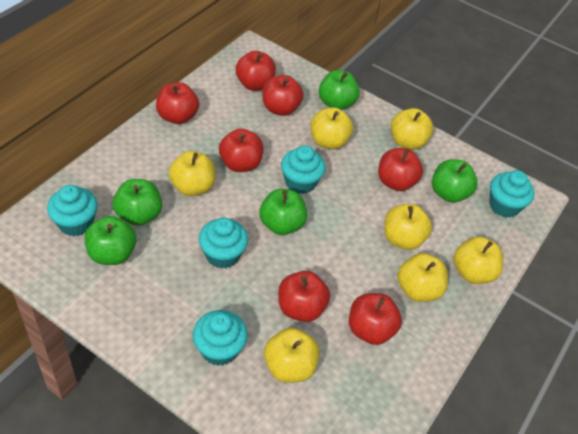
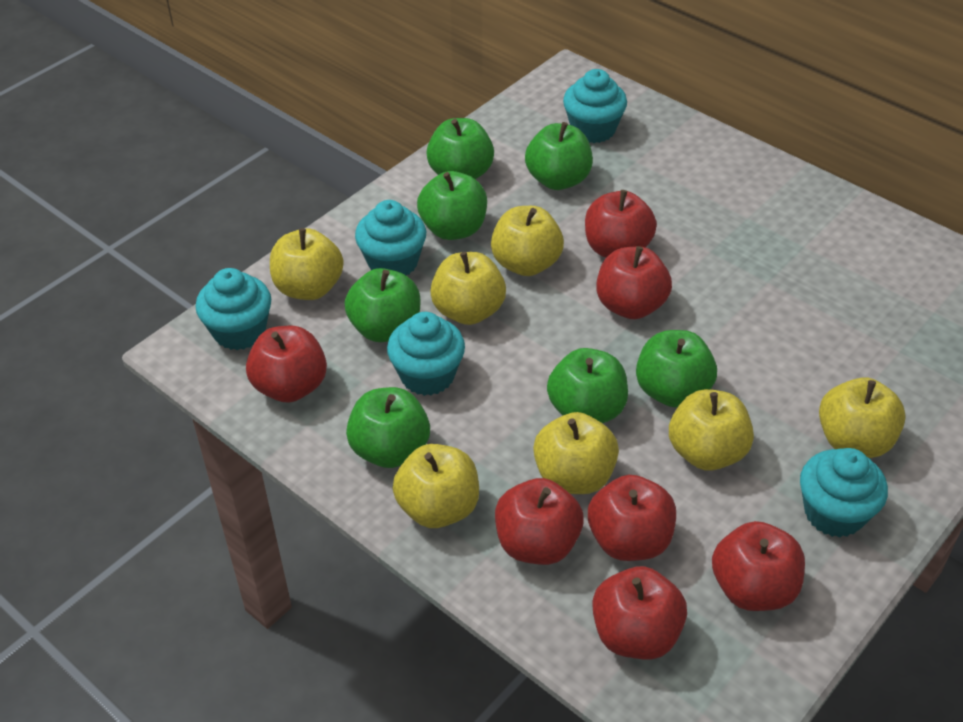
green apple: [84,216,137,265] [113,179,162,226] [259,189,307,235] [319,70,360,110] [432,159,478,203] = 5 -> [345,268,420,342] [346,387,430,468] [417,171,487,240] [426,118,494,179] [525,122,593,190] [547,348,628,423] [636,330,717,407] = 7

